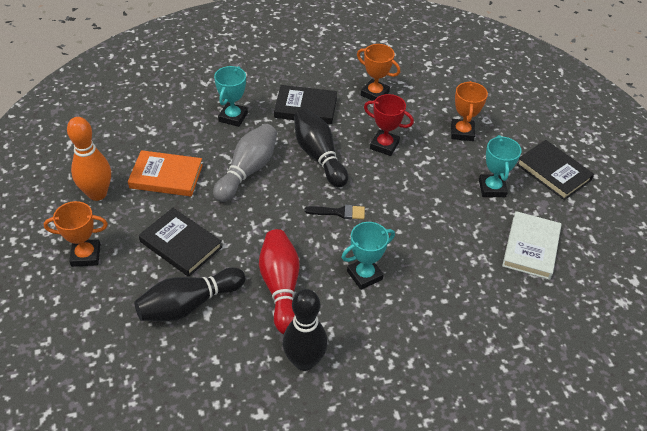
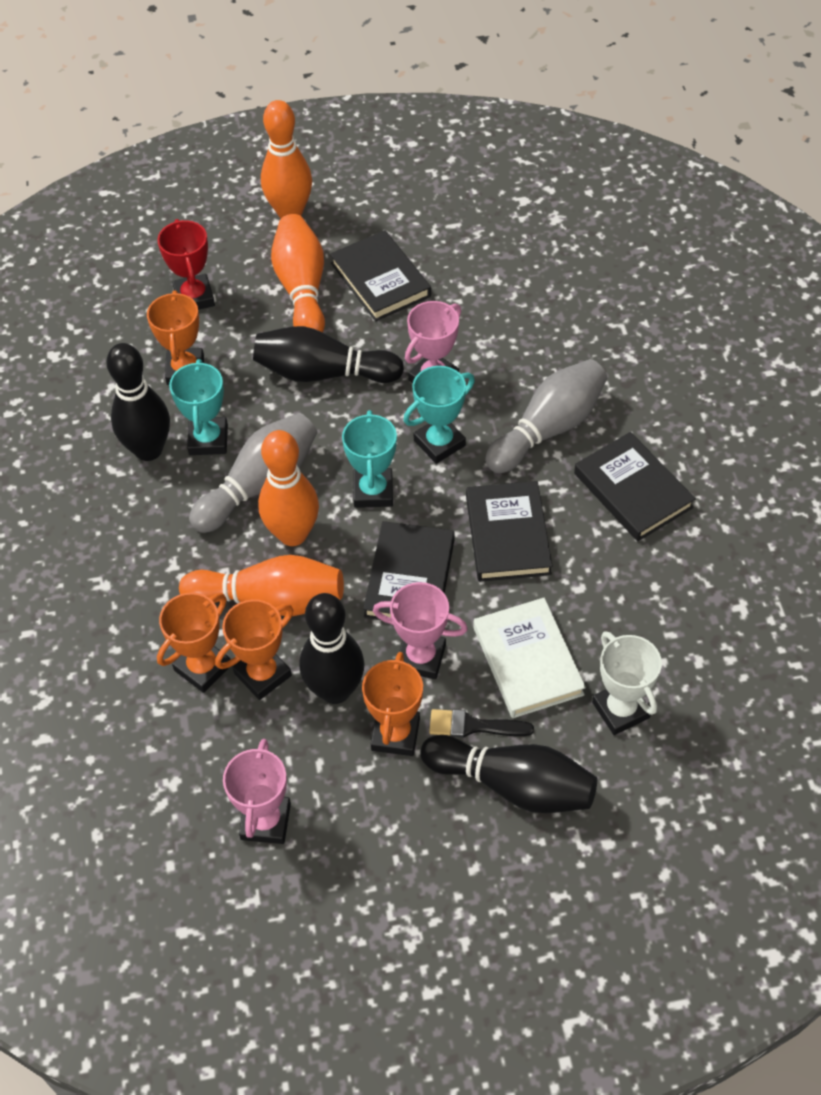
black book: [139,208,222,277] [274,85,337,124] [516,140,594,200] = 3 -> [330,230,431,321] [363,521,454,620] [466,481,552,582] [574,432,696,541] = 4
black bowling pin: [134,268,245,321] [283,289,328,371] [294,109,348,187] = 3 -> [106,343,170,461] [253,326,404,383] [300,593,365,704] [421,735,597,813] = 4
grey bowling pin: [213,124,277,202] = 1 -> [189,413,317,533] [485,359,607,473] = 2
orange book: [128,150,203,197] = 1 -> none = 0
orange bowling pin: [67,117,111,201] = 1 -> [179,555,344,616] [258,430,319,546] [261,100,312,218] [271,214,325,333] = 4
orange trophy: [44,201,108,267] [357,44,400,101] [451,81,488,141] = 3 -> [147,290,204,385] [157,592,231,693] [215,599,293,700] [362,652,423,756] = 4
pink trophy: none = 0 -> [223,739,291,844] [373,582,468,679] [405,301,461,383] = 3
red bowling pin: [259,229,300,334] = 1 -> none = 0
white trophy: none = 0 -> [592,631,662,735] = 1

